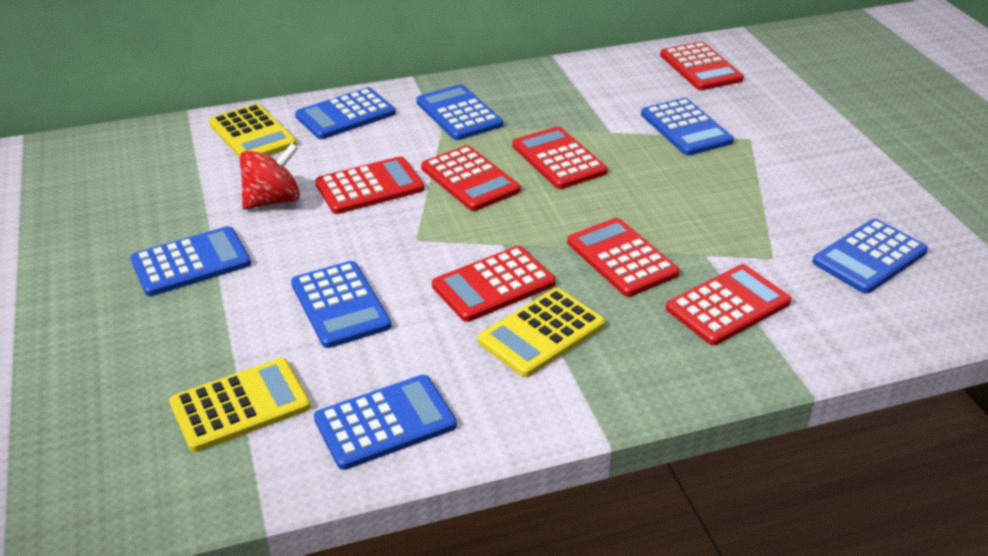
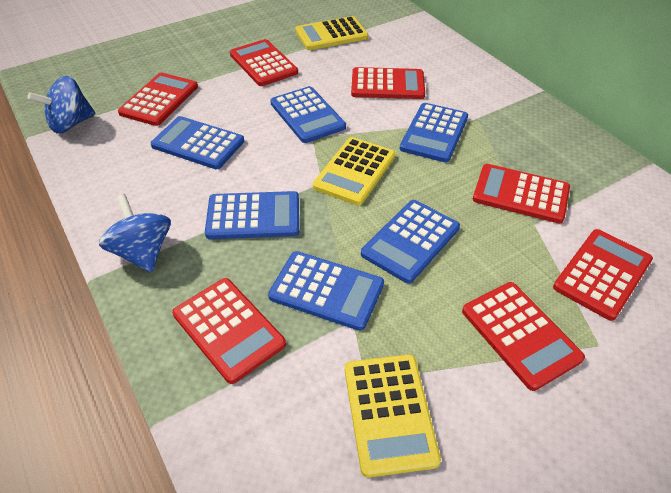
blue calculator: [130,226,251,296] [291,261,391,348] [295,87,396,139] [314,375,457,470] [416,84,503,140] [641,98,734,156] [812,219,928,294] = 7 -> [151,116,244,169] [205,191,299,239] [268,251,384,331] [270,86,346,143] [361,200,460,284] [400,103,468,162] = 6
blue spinning top: none = 0 -> [28,76,95,133] [99,194,171,273] = 2
red spinning top: [240,143,300,209] = 1 -> none = 0

